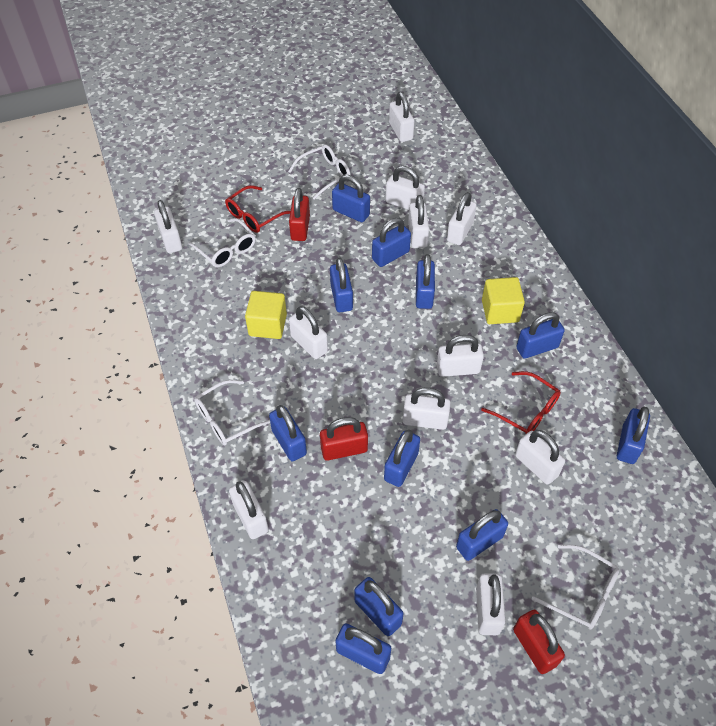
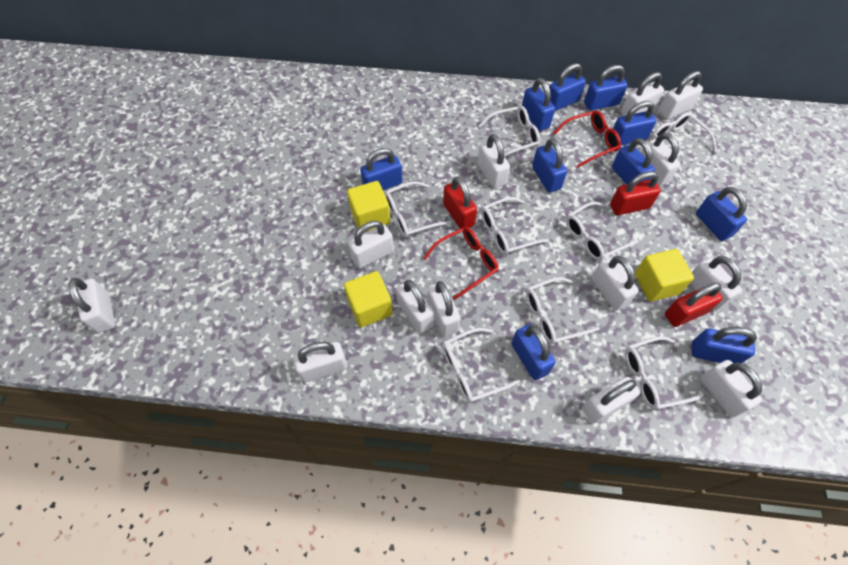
blue padlock: [269,405,307,462] [330,258,353,312] [332,175,370,222] [336,624,391,674] [355,577,404,636] [372,218,411,267] [384,430,420,487] [416,254,435,309] [456,509,508,561] [516,312,565,359] [617,407,650,464] = 11 -> [360,148,402,190] [511,324,556,380] [522,78,555,131] [532,138,567,193] [550,63,586,111] [584,65,628,111] [612,138,655,184] [613,101,657,146] [692,327,757,363] [696,187,747,241] = 10
white glasses: [188,218,256,267] [194,380,270,446] [288,144,350,200] [532,545,619,629] = 4 -> [384,181,451,238] [442,328,520,402] [479,106,540,157] [481,197,549,255] [526,277,600,344] [566,202,638,261] [625,336,704,410] [651,112,717,171] = 8
white padlock: [154,200,182,253] [229,481,269,539] [289,306,328,359] [386,166,425,210] [389,92,414,142] [403,388,451,430] [408,195,429,248] [437,335,484,377] [447,192,476,245] [476,573,505,635] [515,430,565,485] = 11 -> [69,278,115,333] [293,342,347,382] [348,221,394,268] [396,280,434,334] [427,281,461,336] [477,134,510,188] [582,377,640,424] [592,256,639,311] [621,72,664,116] [641,133,681,186] [658,71,703,119] [690,256,742,311] [700,360,762,417] = 13
yellow cube: [245,291,287,339] [482,277,525,324] = 2 -> [344,271,393,327] [347,181,390,231] [635,249,694,302] = 3

